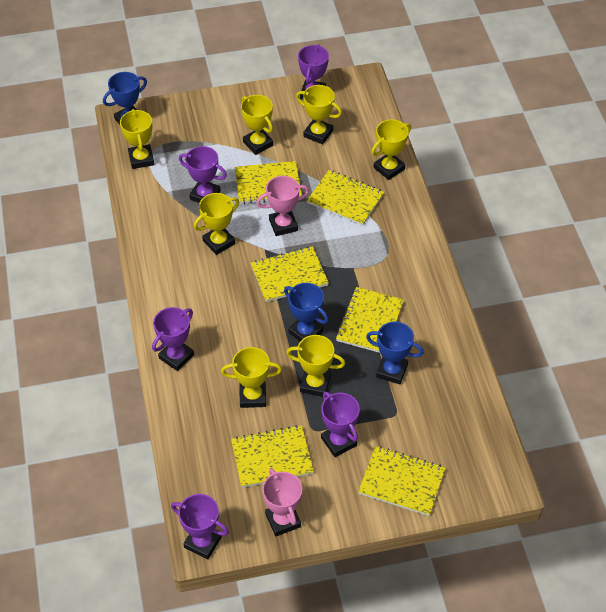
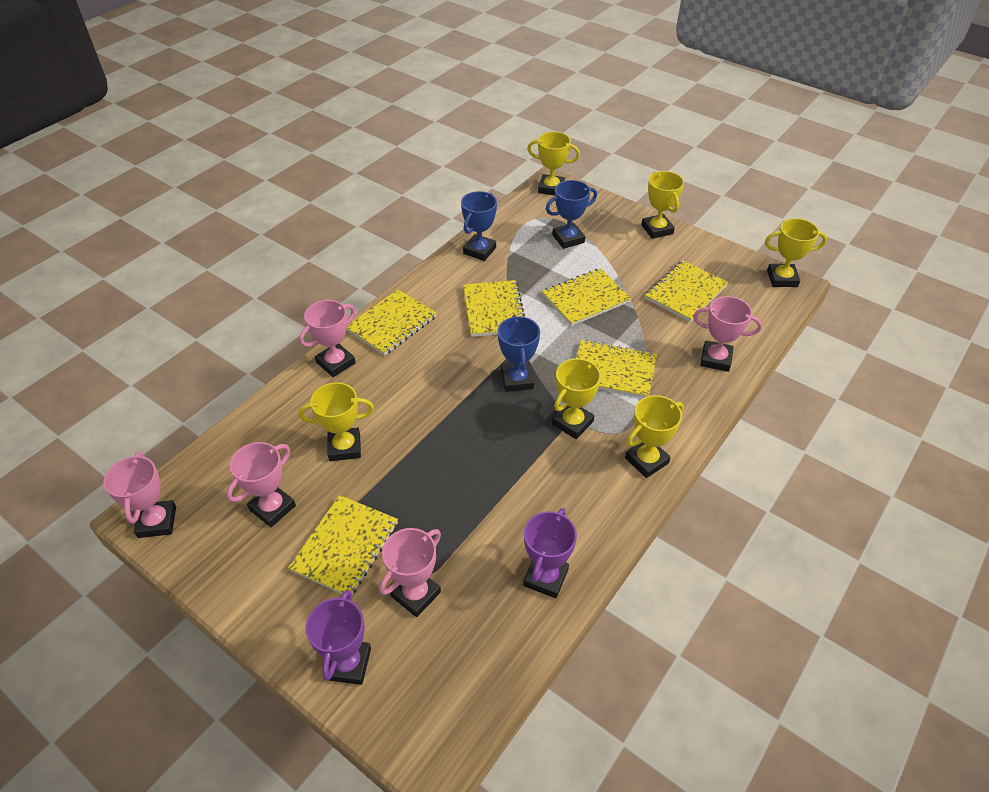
pink trophy: [257,176,309,236] [262,468,302,536] = 2 -> [103,452,176,538] [226,442,296,527] [299,300,356,377] [379,528,441,617] [693,296,762,372] = 5
purple trophy: [152,307,194,371] [171,494,229,559] [179,146,227,203] [298,44,329,100] [321,392,360,457] = 5 -> [305,589,371,685] [523,508,577,598] = 2
yellow trophy: [120,109,154,169] [194,193,239,255] [221,347,282,408] [241,95,274,155] [286,335,345,397] [296,85,342,144] [372,119,411,180] = 7 -> [299,382,374,461] [527,132,580,195] [552,358,601,439] [625,395,684,478] [641,171,684,239] [765,218,827,287] = 6

